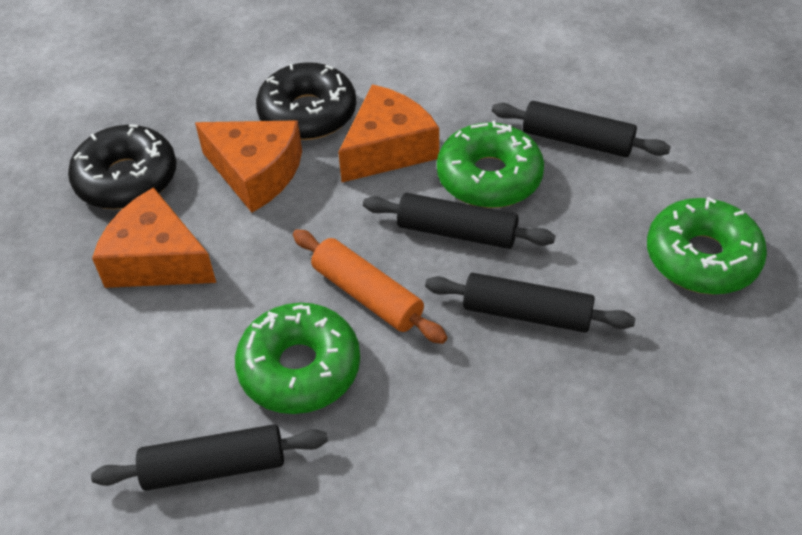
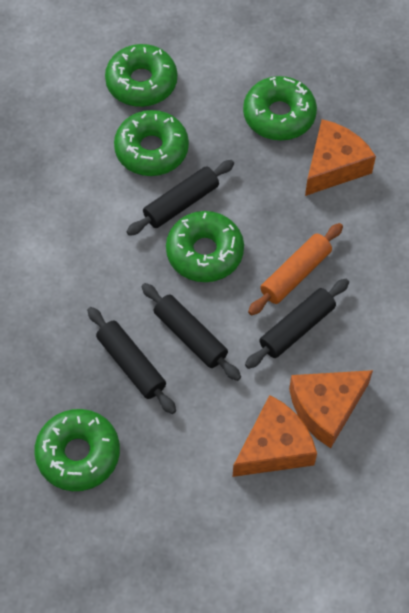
black donut: [68,124,176,209] [256,62,356,140] = 2 -> none = 0
green donut: [235,303,360,414] [437,121,544,208] [647,197,767,295] = 3 -> [34,409,120,491] [105,44,177,107] [114,110,189,176] [166,211,244,282] [243,76,317,141] = 5

